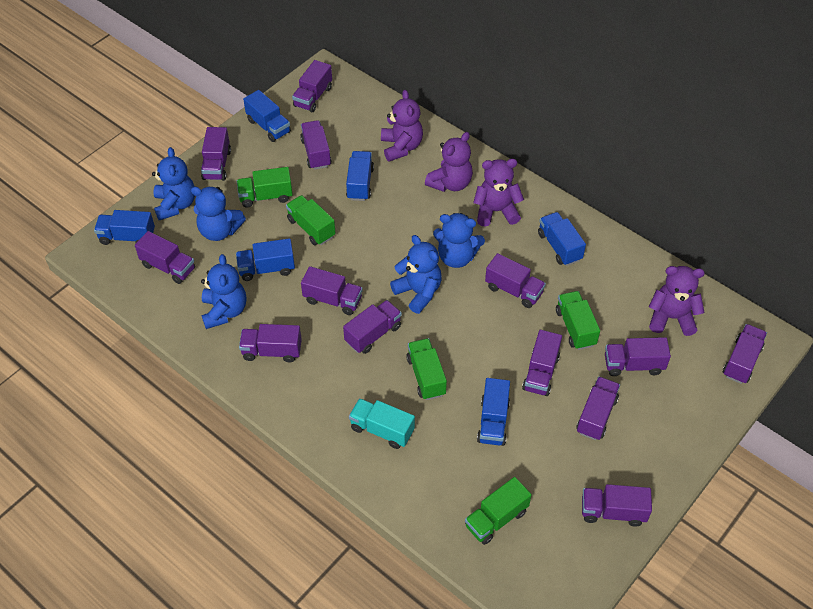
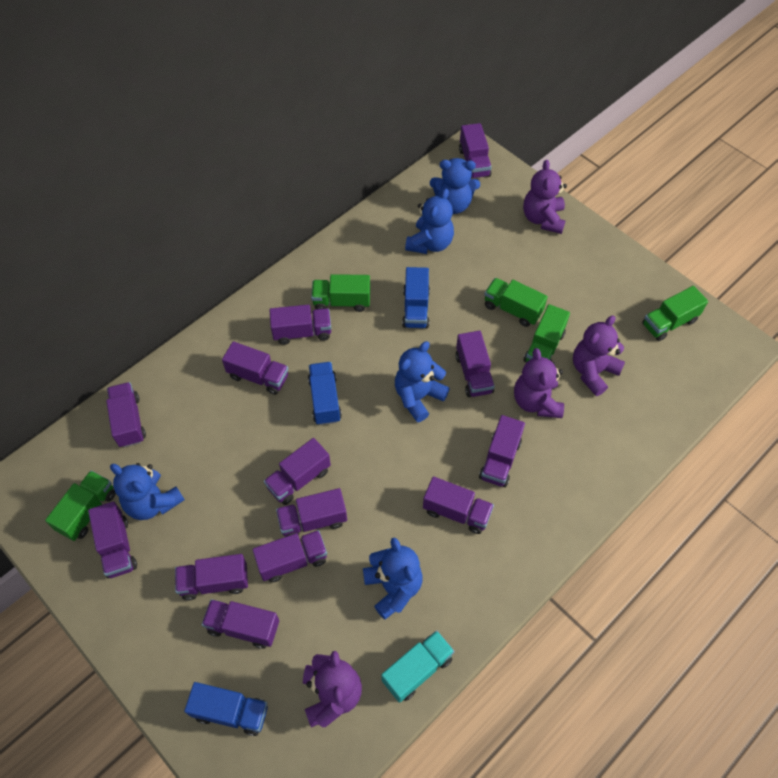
blue truck: [94,210,155,245] [236,238,295,281] [243,90,291,142] [346,151,374,201] [477,378,510,446] [538,212,586,266] = 6 -> [184,682,268,736] [308,362,342,425] [402,267,430,328] = 3

